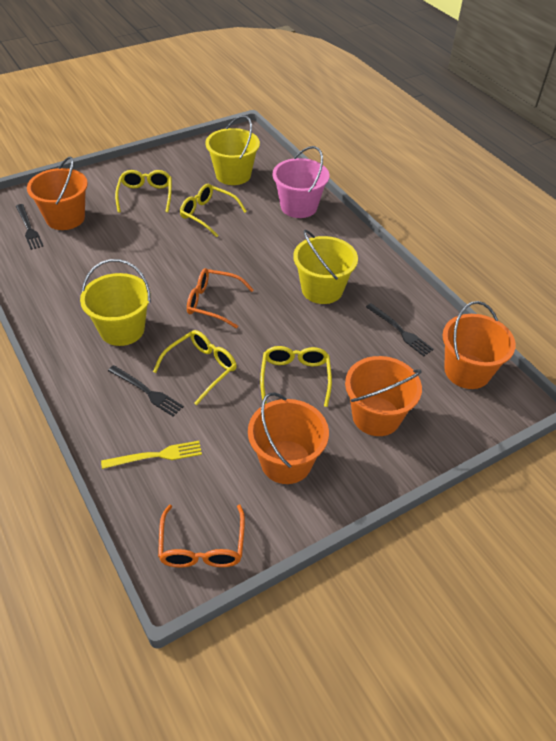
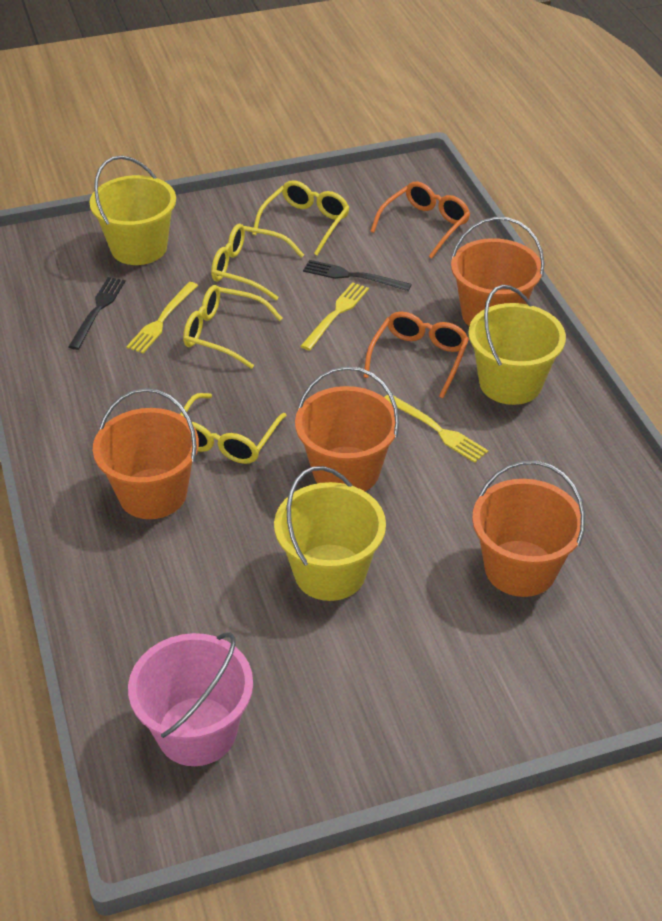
black fork: [16,204,43,250] [108,365,184,417] [366,303,434,356] = 3 -> [68,277,126,350] [303,260,412,291] = 2
yellow fork: [101,441,202,469] = 1 -> [126,282,198,353] [301,282,369,351] [384,394,488,463] = 3

